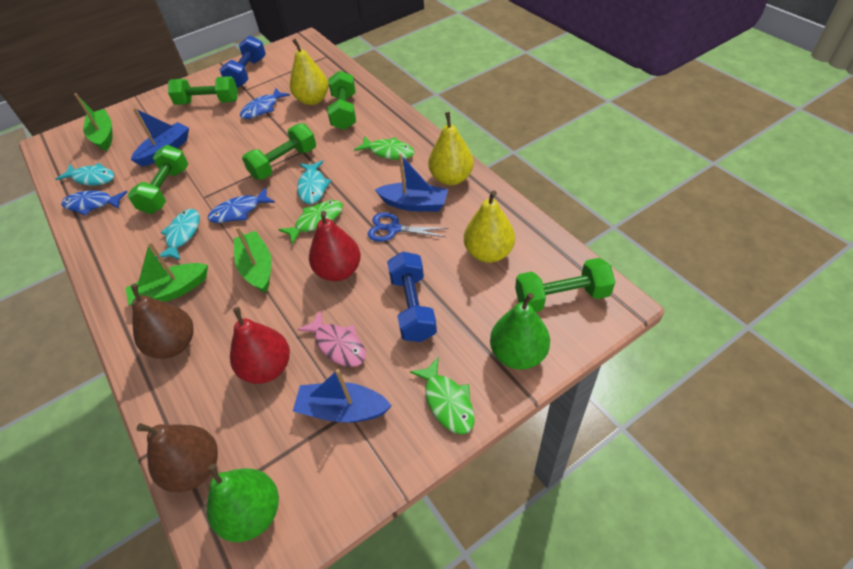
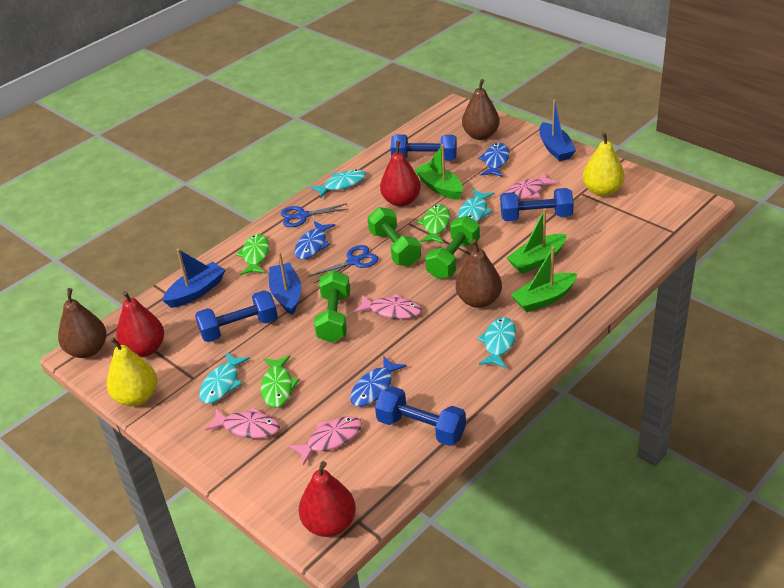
blue dumbbell: [220,35,266,88] [387,251,437,342] = 2 -> [195,290,278,342] [375,386,466,446] [391,134,457,161] [500,188,574,221] = 4
blue scissors: [368,212,448,242] = 1 -> [281,203,348,227] [308,245,378,283] = 2
brown pear: [131,284,194,359] [136,423,218,492] = 2 -> [58,288,106,358] [456,239,502,308] [462,79,500,140] = 3
green dumbbell: [128,145,188,214] [168,76,238,105] [242,123,316,180] [328,71,356,130] [515,258,615,312] = 5 -> [314,270,350,343] [367,207,421,266] [425,216,480,279] = 3
green pear: [207,464,279,542] [490,293,550,369] = 2 -> none = 0
pink fish: [297,310,366,367] = 1 -> [205,407,280,439] [289,416,362,466] [354,294,422,319] [505,173,558,201] = 4
red pear: [230,307,290,384] [309,211,361,281] = 2 -> [116,291,164,357] [299,461,356,537] [380,141,421,207] = 3
turquoise fish: [56,163,114,186] [156,209,200,260] [297,160,332,204] = 3 -> [199,352,250,404] [310,169,366,198] [458,189,494,222] [477,317,516,368] = 4
yellow pear: [290,39,328,105] [428,112,474,185] [464,190,515,263] = 3 -> [107,337,157,406] [583,132,625,196] = 2

